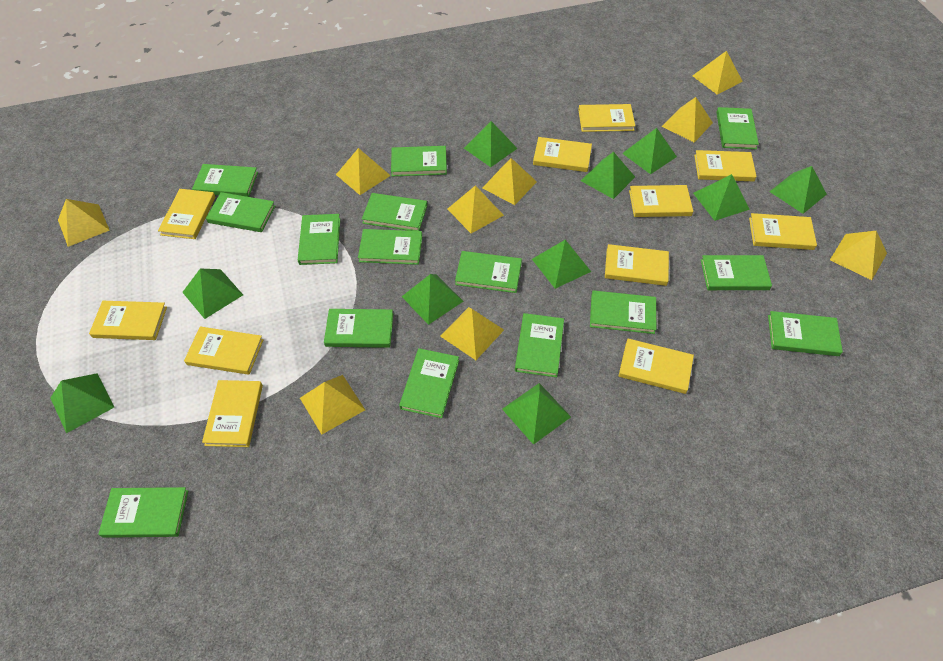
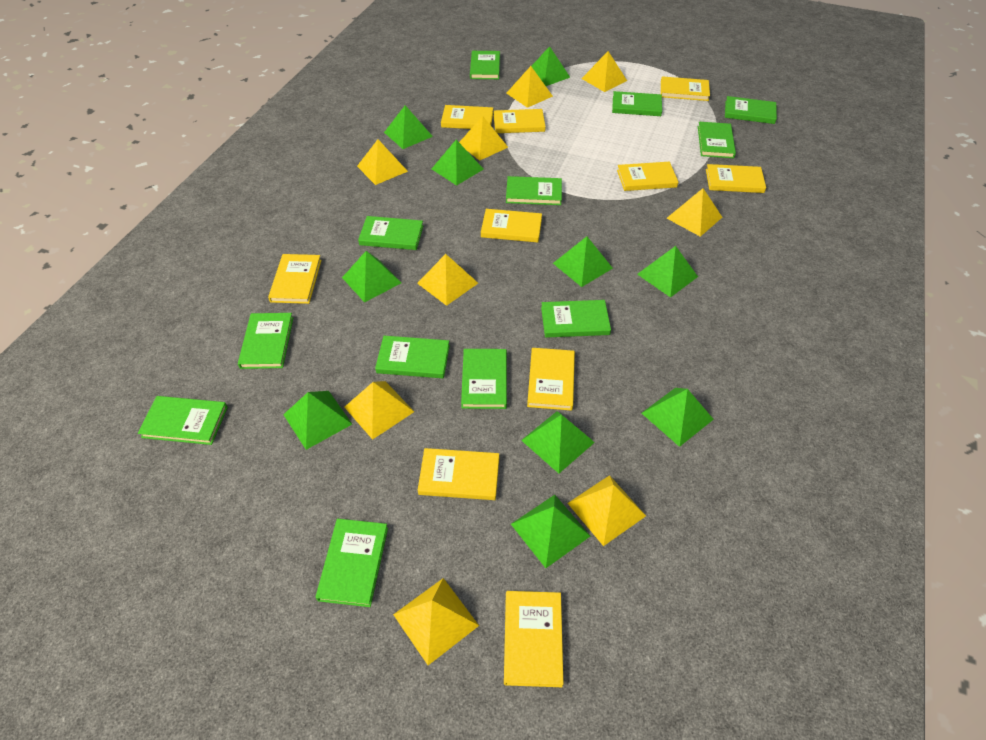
green book: [98,487,188,538] [192,164,258,197] [206,192,275,232] [298,214,340,265] [324,309,393,348] [358,229,422,265] [362,193,427,231] [391,146,447,176] [399,348,459,418] [455,251,522,293] [515,313,564,377] [590,290,656,334] [701,255,772,290] [716,107,759,149] [768,311,843,356] = 15 -> [138,396,228,445] [238,313,293,369] [316,519,388,607] [358,216,423,250] [375,336,450,378] [461,349,507,409] [470,51,500,79] [506,176,562,205] [541,300,611,338] [612,91,662,116] [698,122,736,158] [725,96,777,124] = 12
yellow book: [89,301,167,340] [158,189,216,239] [184,327,263,375] [202,380,263,447] [533,137,592,172] [578,104,635,132] [605,244,669,286] [619,339,694,394] [629,185,693,217] [694,150,757,182] [749,213,817,250] = 11 -> [268,254,322,304] [418,448,499,500] [441,105,493,129] [481,209,542,242] [494,109,546,133] [504,591,563,687] [527,348,575,411] [617,162,678,191] [661,76,710,101] [706,164,766,193] = 10

